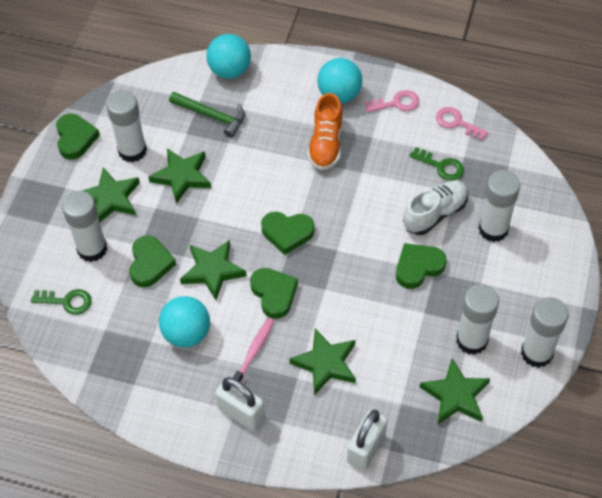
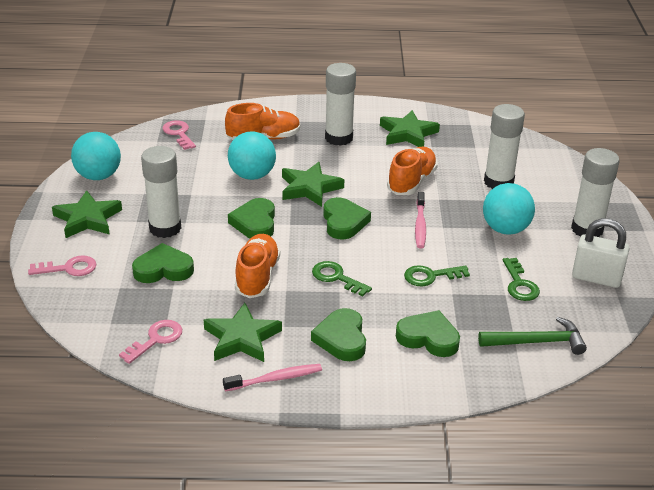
green key: [31,289,92,315] [410,147,464,181] = 2 -> [312,261,372,296] [404,265,470,287] [503,258,540,301] = 3
green star: [82,167,140,222] [148,148,211,204] [180,240,247,300] [289,329,356,395] [420,358,490,424] = 5 -> [52,190,122,238] [204,303,282,362] [282,162,344,207] [380,110,440,147] = 4
orange shoe: [307,93,343,170] = 1 -> [225,103,301,140] [235,234,280,298] [387,147,438,195] = 3
pink key: [365,90,419,112] [436,107,488,141] = 2 -> [28,255,96,276] [119,320,182,364] [163,120,196,150] = 3
pink toothbrush: [233,318,274,382] = 1 -> [223,364,322,392] [415,192,426,249] = 2
white glue stick: [62,191,107,262] [106,90,147,162] [456,284,499,355] [478,170,520,242] [521,297,568,368] = 5 -> [141,146,181,238] [325,63,356,146] [484,104,525,189] [571,148,620,237] = 4
white padlock: [215,377,265,431] [347,410,387,471] = 2 -> [572,218,629,288] = 1
white shoe: [403,180,468,235] = 1 -> none = 0

